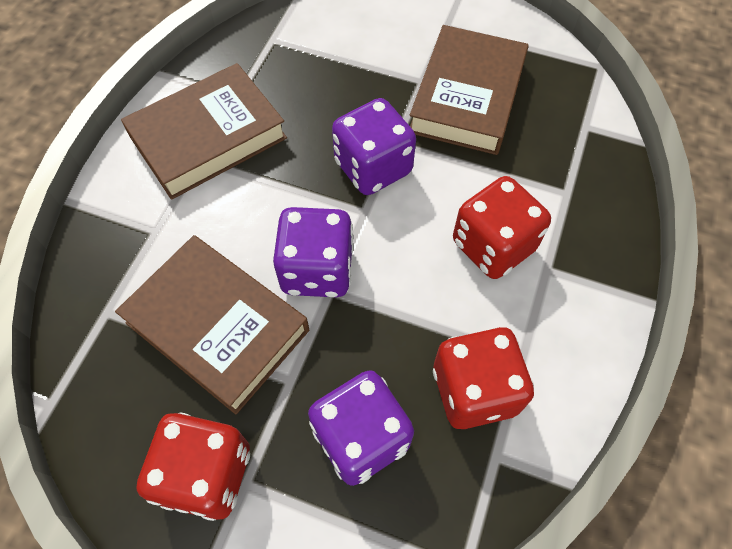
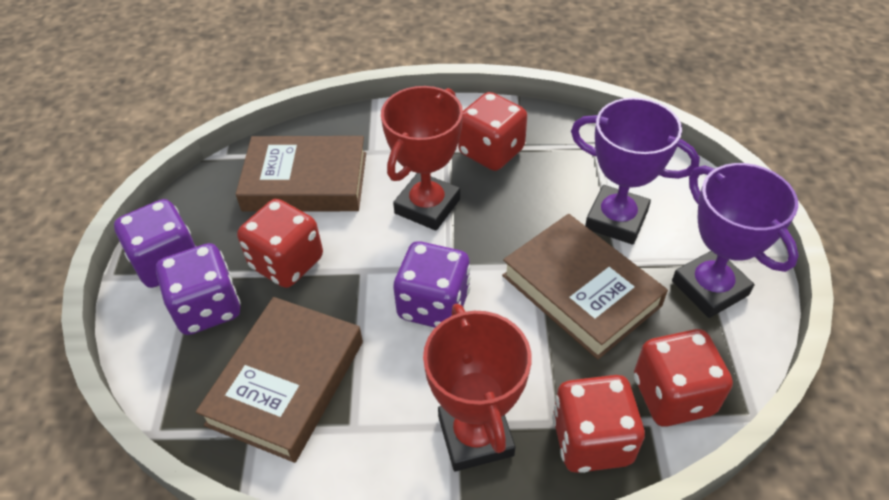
purple trophy: none = 0 -> [571,98,700,245] [672,163,799,318] = 2
red dice: [136,412,250,521] [433,327,534,429] [453,176,551,279] = 3 -> [237,199,323,288] [458,92,527,171] [552,375,645,473] [634,329,733,427] = 4
red trophy: none = 0 -> [381,86,463,231] [423,304,532,471] = 2

